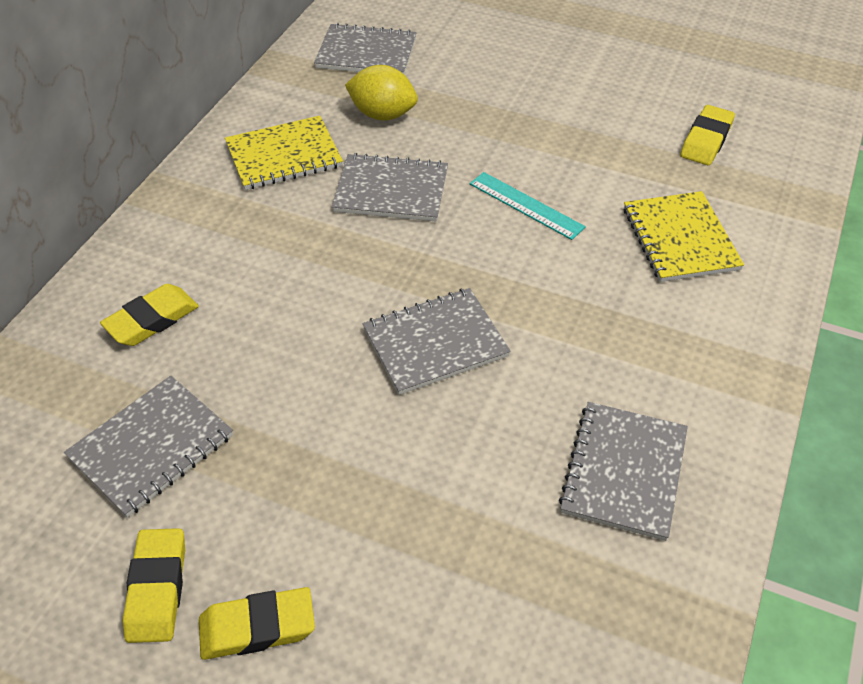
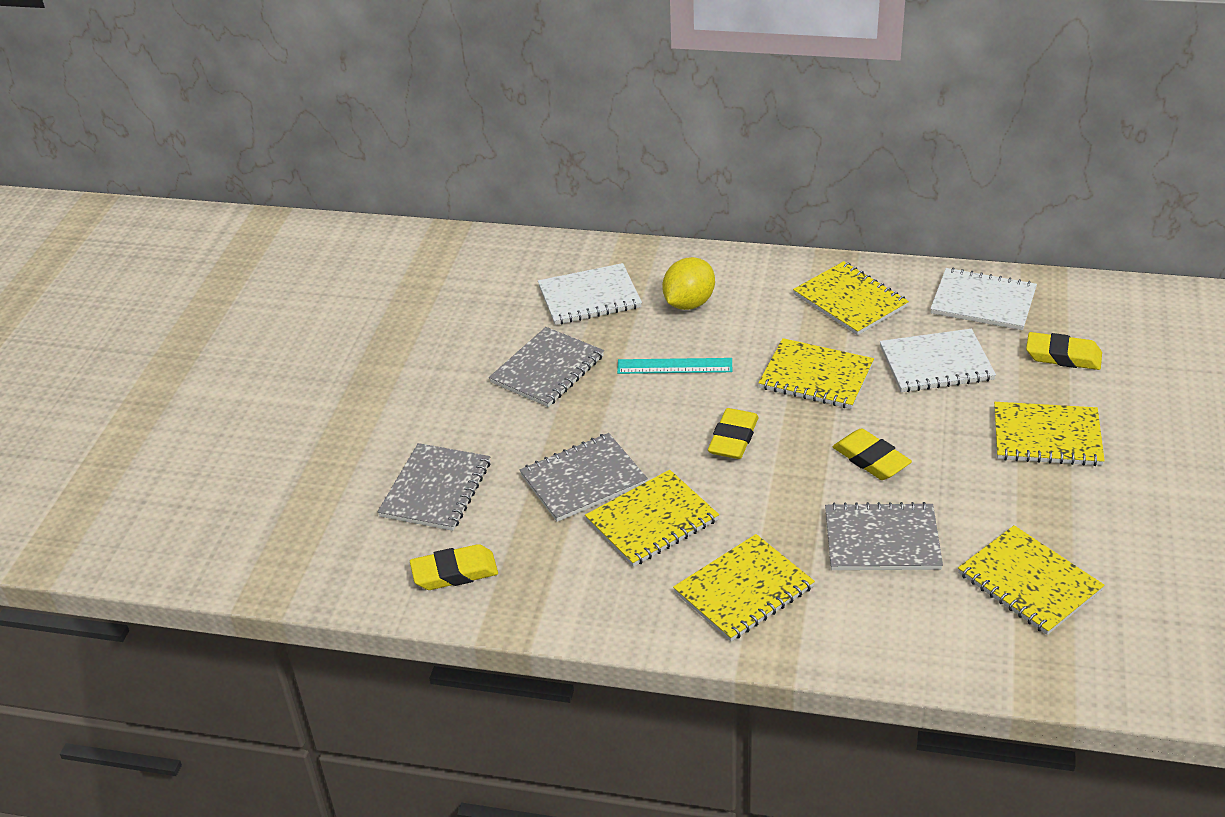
grey notebook: [64,376,233,518] [314,23,417,74] [332,153,448,222] [362,288,511,395] [559,402,688,541] = 5 -> [377,443,490,531] [489,327,604,407] [520,433,648,522] [825,502,943,570] = 4
white notebook: none = 0 -> [538,263,642,325] [880,329,996,392] [930,267,1037,330] = 3
yellow notebook: [225,116,343,190] [624,191,744,282] = 2 -> [585,470,719,567] [673,534,815,642] [758,338,874,409] [793,261,909,335] [958,525,1105,635] [994,402,1105,466] = 6

